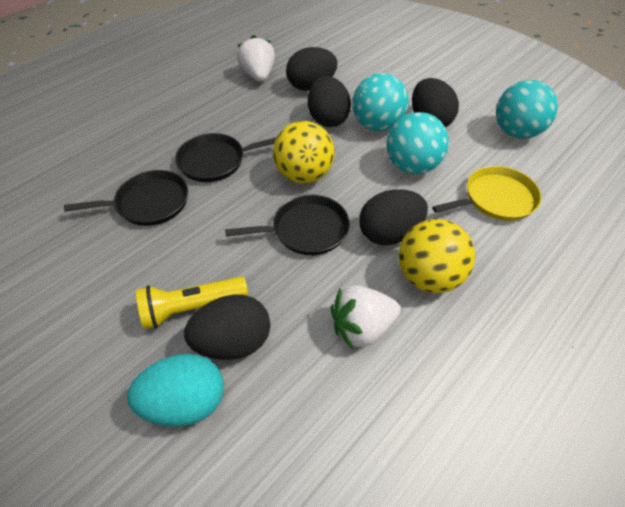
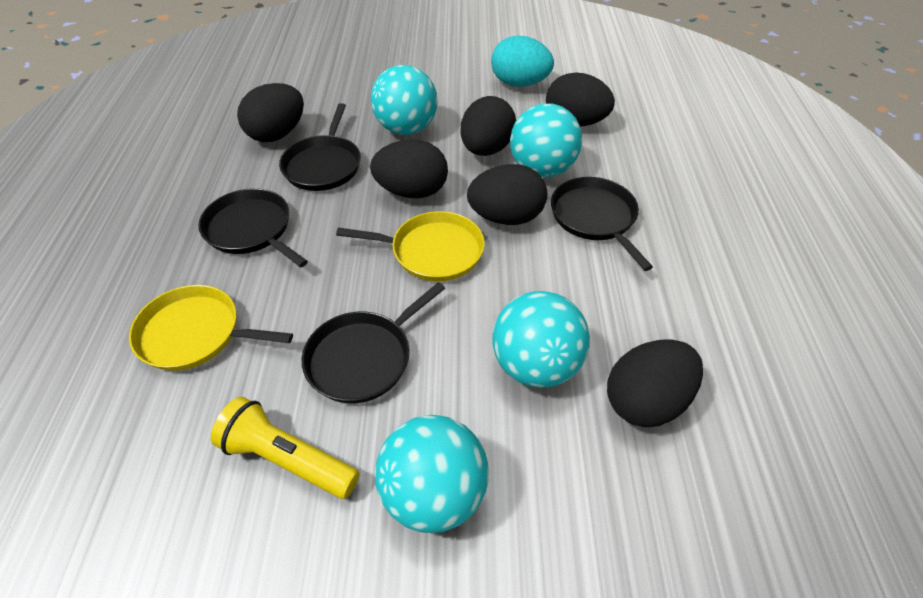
black egg: [184,295,270,360] [286,47,338,91] [308,76,351,127] [359,189,428,246] [412,78,459,127] = 5 -> [237,83,304,142] [370,139,448,198] [460,96,516,156] [467,164,547,225] [546,72,615,126] [607,339,703,427] = 6
black pan: [64,170,188,226] [175,133,277,182] [225,195,350,255] = 3 -> [198,188,308,268] [279,103,361,191] [302,282,445,403] [551,177,653,271] = 4
turquoise ball: [353,73,409,132] [387,112,449,174] [496,80,558,139] = 3 -> [371,65,438,135] [375,415,489,533] [492,291,590,388] [510,103,582,178] = 4
white strawberry: [237,35,275,82] [331,285,401,350] = 2 -> none = 0
yellow ball: [273,121,335,184] [398,219,475,293] = 2 -> none = 0
yellow pan: [432,166,541,221] = 1 -> [129,285,293,371] [336,211,485,281] = 2

